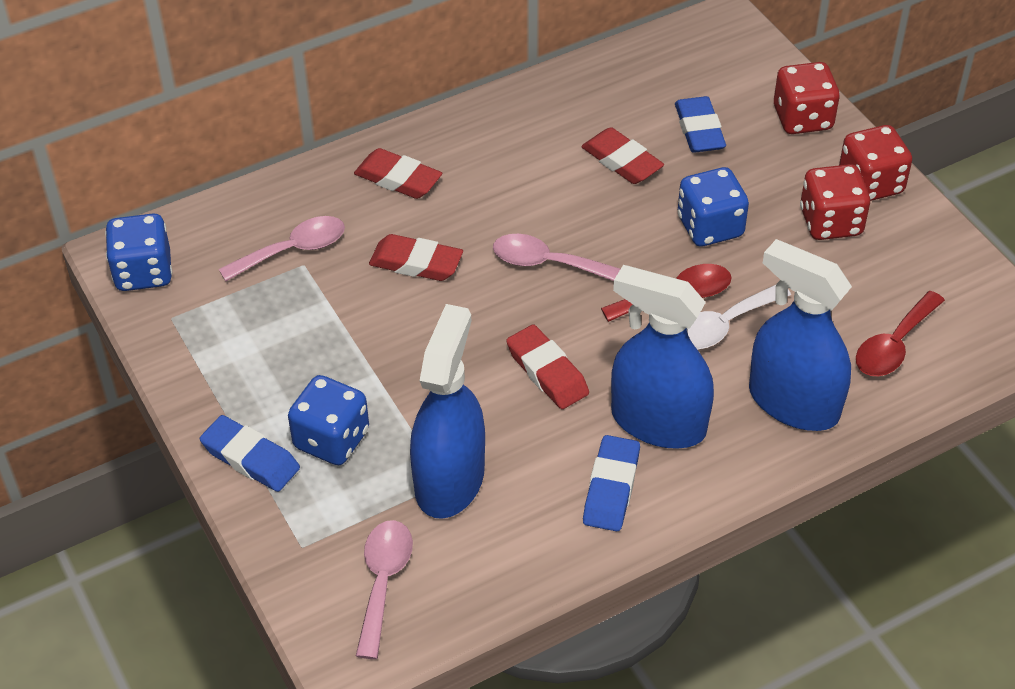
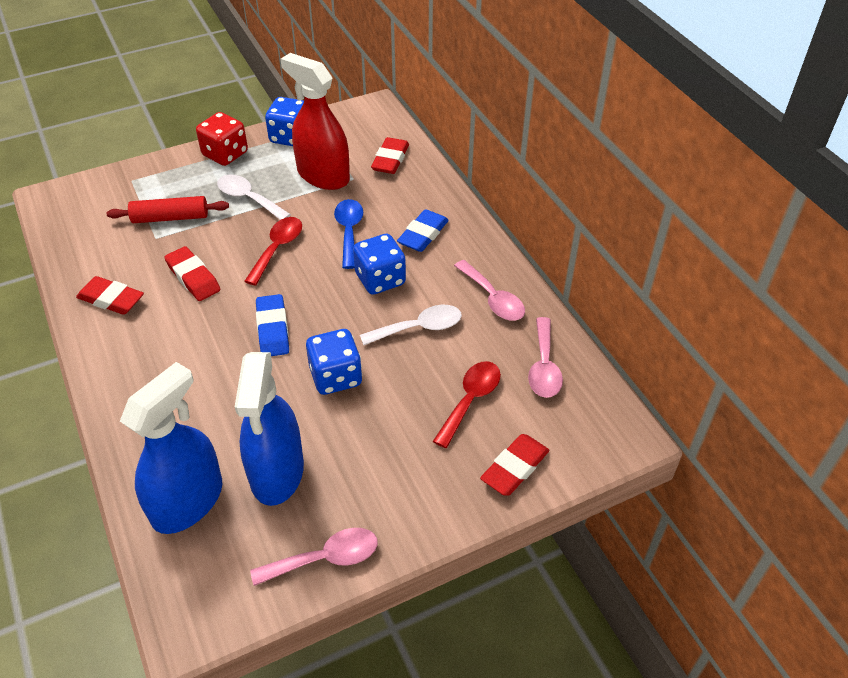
blue eraser: [200,415,300,492] [583,435,640,531] [675,96,726,153] = 3 -> [256,294,289,356] [397,209,449,252] = 2
blue spoon: none = 0 -> [334,199,363,269] = 1
blue spray bottle: [410,304,485,519] [611,265,714,448] [749,239,852,431] = 3 -> [120,362,222,534] [235,352,304,506] = 2
red dice: [774,62,840,134] [800,164,870,240] [839,125,912,201] = 3 -> [196,112,248,166] = 1
red rolling pin: none = 0 -> [107,196,229,223] = 1
red spray bottle: none = 0 -> [281,53,350,190] = 1
white spoon: [687,285,791,349] = 1 -> [217,175,291,220] [360,305,462,345] = 2

